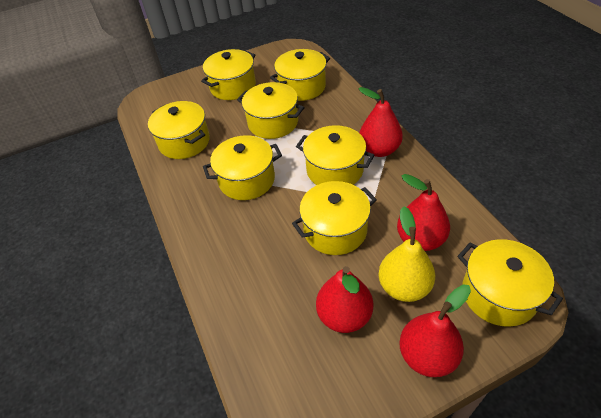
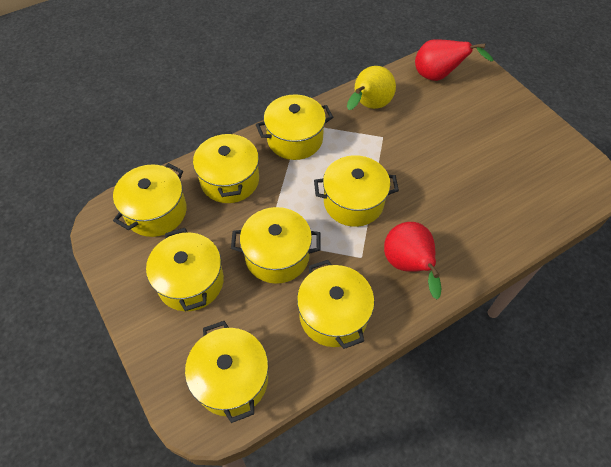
red pear: [316,266,373,333] [358,87,403,157] [397,174,450,251] [399,285,471,377] = 4 -> [384,222,442,299] [415,39,494,81] = 2

